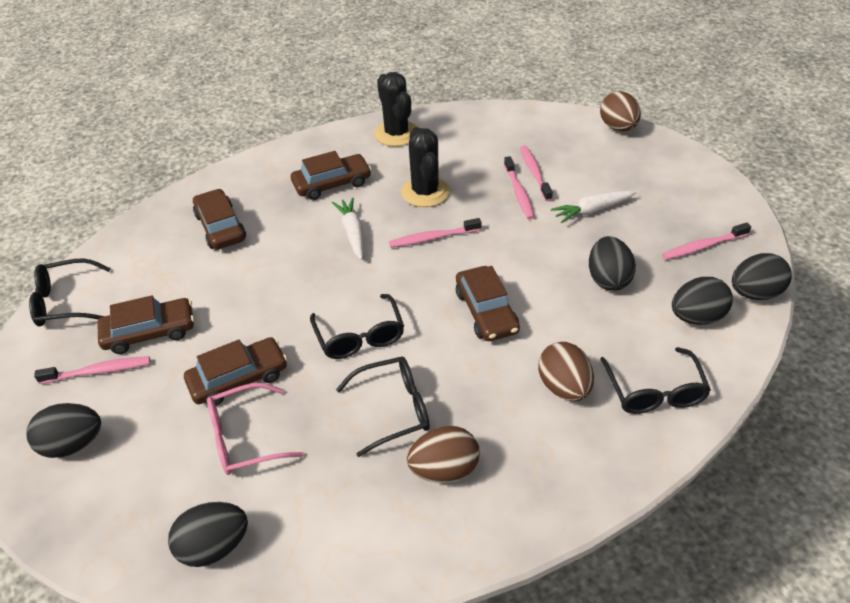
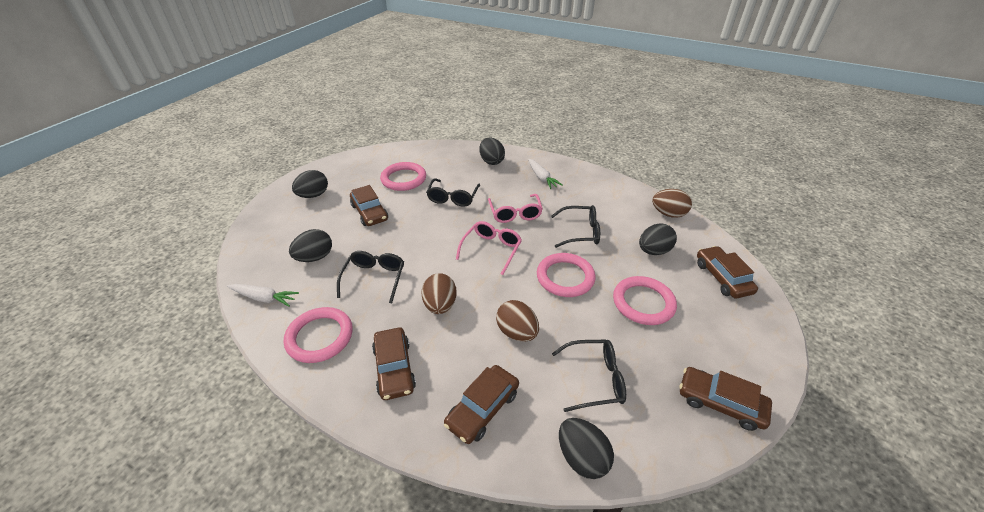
black cactus: [375,72,417,146] [401,127,450,207] = 2 -> none = 0
pink glasses: [207,383,304,475] = 1 -> [456,221,522,275] [488,194,543,223] = 2
pink ring: none = 0 -> [284,307,353,363] [380,162,426,191] [537,253,596,297] [613,276,677,325] = 4
pink toothbrush: [34,356,150,384] [389,218,482,248] [504,156,534,220] [520,145,553,201] [662,223,751,260] = 5 -> none = 0

